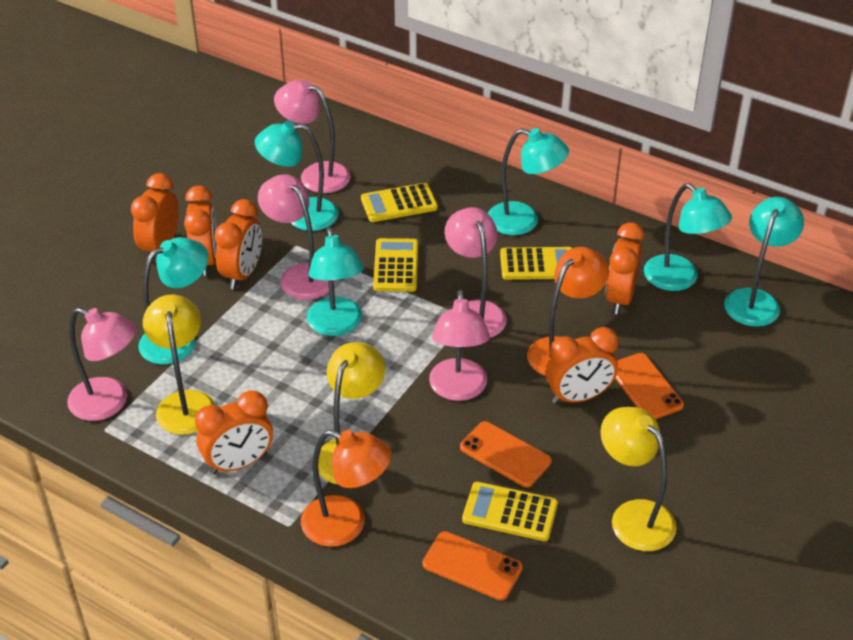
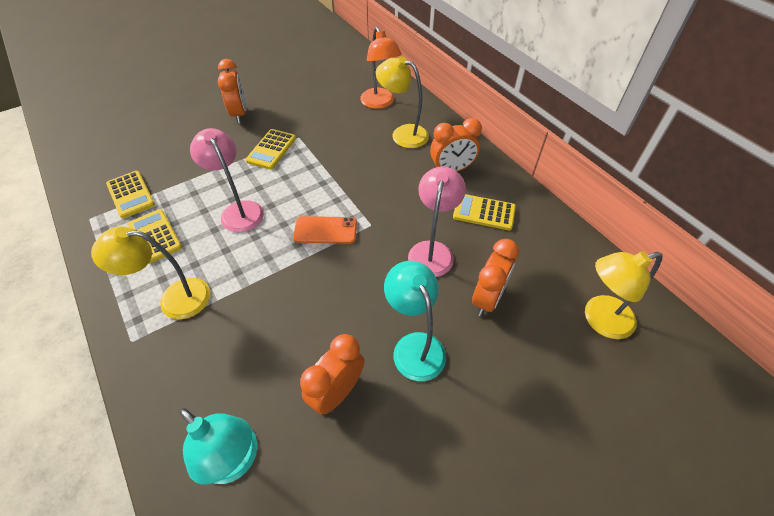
orange clock: [131,173,179,262] [184,186,217,276] [195,390,273,474] [214,199,262,289] [545,327,619,404] [605,222,645,314] = 6 -> [218,59,246,123] [300,334,364,414] [430,118,482,171] [472,239,519,316] = 4
orange lamp: [301,430,392,547] [527,247,609,376] = 2 -> [360,27,402,109] = 1
orange phone: [422,531,523,600] [460,421,552,487] [615,353,684,419] = 3 -> [293,216,357,244] = 1
pink lamp: [67,307,137,421] [258,174,334,300] [274,80,351,193] [429,289,490,401] [445,207,507,338] = 5 -> [190,128,264,233] [408,166,466,277] = 2
turquoise lamp: [138,237,208,364] [255,121,339,231] [307,227,364,336] [488,128,569,235] [644,183,732,291] [724,197,804,327] = 6 -> [179,408,257,485] [384,261,446,381] = 2

